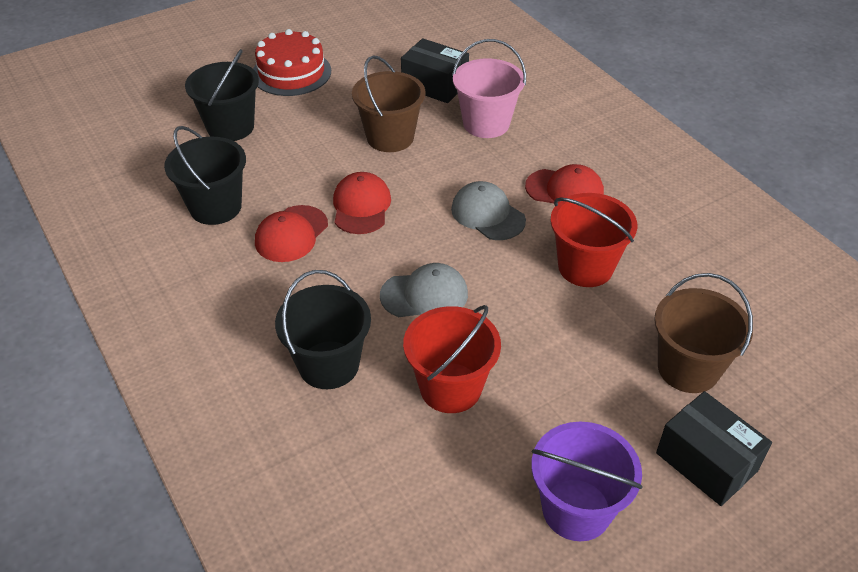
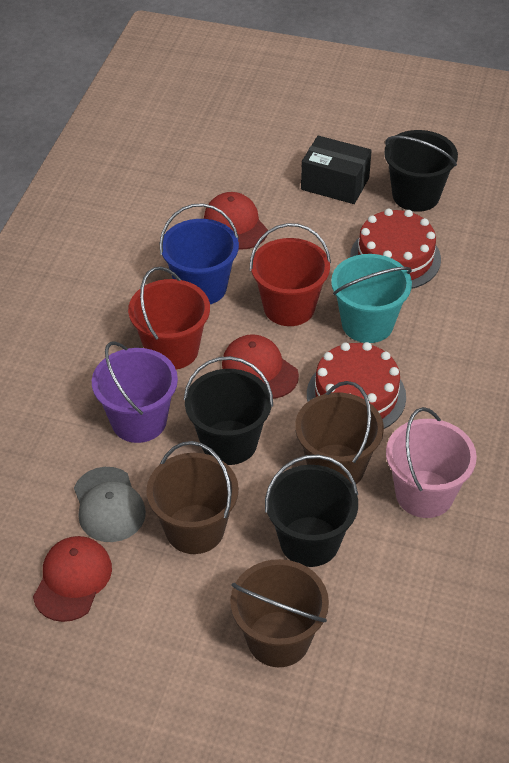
black box: [401,38,469,103] [656,391,772,506] = 2 -> [301,135,372,204] = 1
blue bucket: none = 0 -> [160,203,239,304] = 1
brown bucket: [352,55,426,152] [654,273,753,393] = 2 -> [146,441,239,554] [230,559,329,667] [295,381,384,484] = 3
grey cap: [380,263,468,317] [451,181,526,240] = 2 -> [74,467,146,542] = 1
red cake: [253,29,331,96] = 1 -> [307,342,406,429] [350,209,441,289] = 2
turquoise bucket: none = 0 -> [331,254,412,343] = 1

